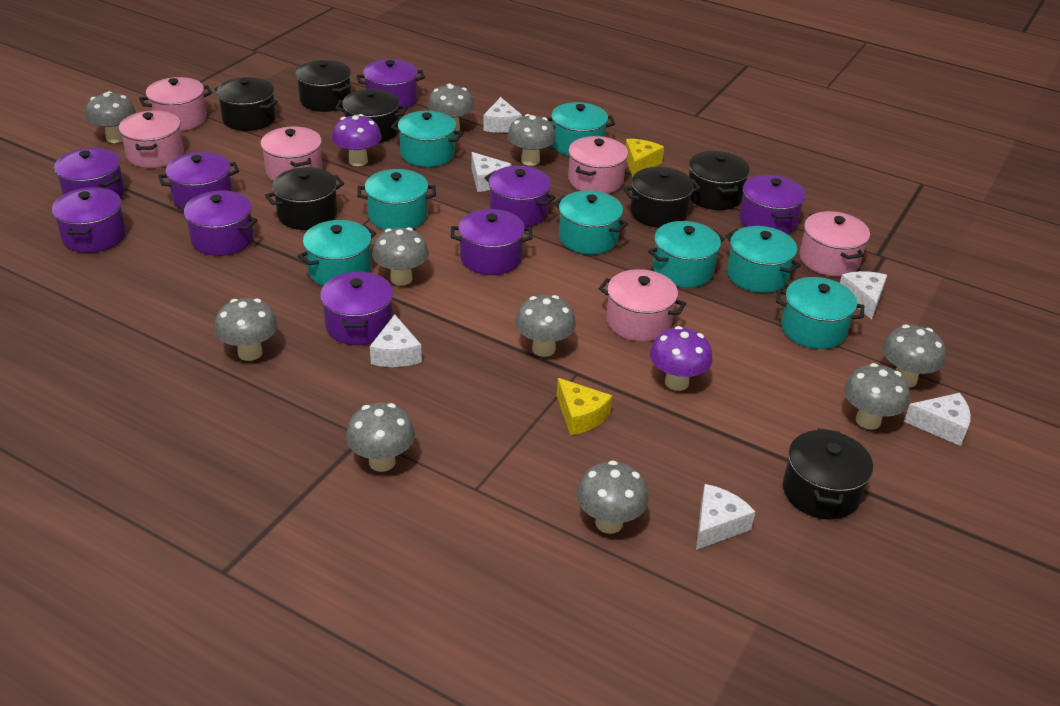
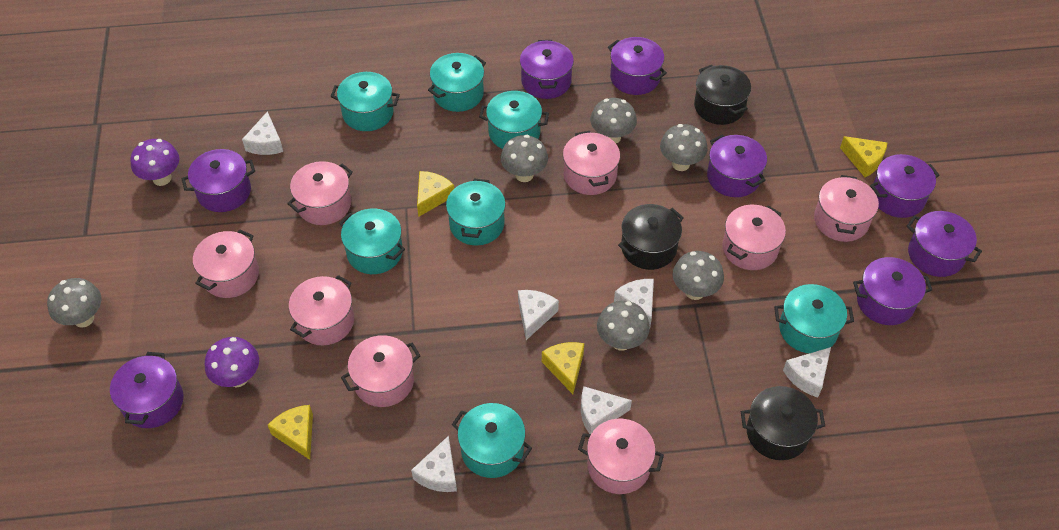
black pot: [215,77,278,131] [265,167,344,230] [296,60,351,112] [335,89,407,143] [623,167,700,228] [689,151,750,210] [783,428,873,520] = 7 -> [618,204,684,270] [694,65,751,125] [741,386,825,460] = 3
grey mushroom: [85,91,136,143] [214,298,278,361] [346,403,415,472] [372,227,429,286] [427,83,474,131] [507,114,556,166] [515,295,576,357] [577,460,649,534] [844,363,910,430] [882,325,946,387] = 10 -> [47,278,101,327] [500,135,548,182] [590,98,637,143] [597,301,650,351] [660,124,707,171] [672,251,724,300] = 6
pink pot: [119,110,184,168] [139,77,212,131] [261,126,323,181] [568,136,628,194] [599,269,686,341] [800,211,870,276] = 6 -> [193,230,259,298] [287,161,353,225] [289,275,354,345] [341,335,421,407] [563,131,620,195] [578,419,664,494] [722,205,786,270] [814,175,879,242] = 8
purple pot: [52,187,126,253] [54,148,125,198] [158,152,239,209] [180,191,258,256] [320,272,393,345] [357,59,425,110] [451,209,532,275] [485,166,555,227] [740,175,806,234] = 9 -> [110,352,184,428] [182,149,255,212] [520,40,574,99] [608,37,667,95] [707,134,767,197] [853,257,932,325] [870,154,939,218] [907,211,982,277] = 8
turquoise pot: [298,220,376,286] [357,169,436,230] [391,111,463,167] [545,102,615,156] [554,190,628,254] [648,221,725,288] [725,226,801,293] [776,277,864,349] = 8 -> [330,72,400,131] [339,208,405,274] [428,53,486,112] [446,179,506,245] [452,403,532,478] [479,91,549,149] [774,284,854,353] = 7
yellow cheese: [557,378,612,435] [625,139,664,177] = 2 -> [268,405,313,460] [417,171,454,217] [542,342,584,394] [840,136,888,177] = 4

